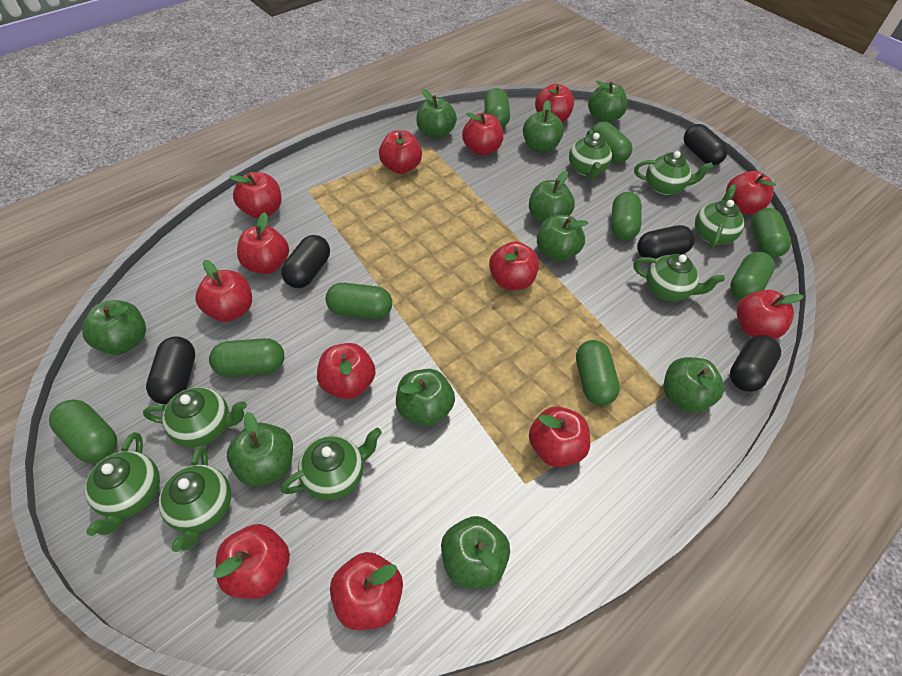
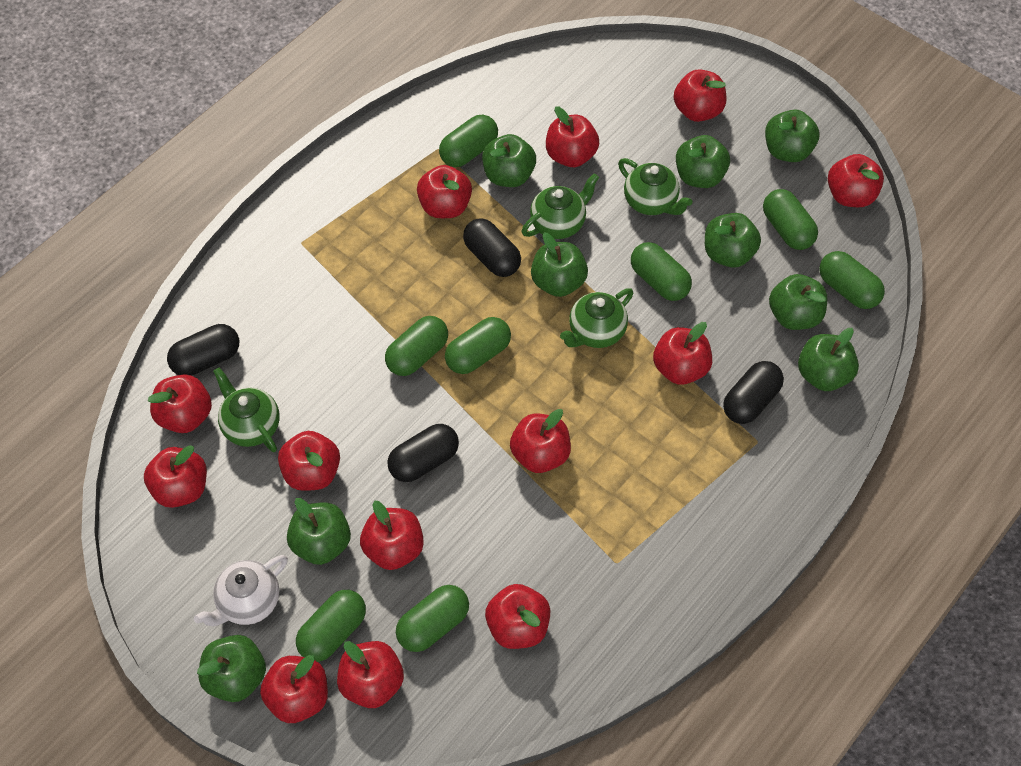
black capsule: [146,336,195,404] [281,235,330,288] [637,225,695,259] [684,124,728,165] [730,335,781,392] = 5 -> [167,324,239,376] [387,424,459,482] [463,218,521,277] [723,361,784,424] = 4
green apple: [82,300,146,355] [227,412,293,486] [396,369,455,427] [416,89,457,139] [441,516,510,589] [523,100,564,153] [529,171,575,223] [537,215,588,262] [588,80,628,122] [664,357,724,413] = 10 -> [197,635,266,702] [287,498,351,565] [482,134,536,187] [531,233,588,297] [676,135,730,188] [705,213,761,267] [765,109,820,162] [769,274,827,330] [798,328,859,391] = 9
green capsule: [49,399,117,463] [209,338,284,377] [326,283,392,319] [484,88,510,128] [576,340,620,406] [591,121,633,163] [611,192,642,240] [730,252,775,300] [751,208,791,258] = 9 -> [296,590,366,662] [385,316,448,376] [396,585,469,652] [439,115,498,167] [445,317,511,374] [631,242,692,301] [763,189,818,250] [819,251,885,309] = 8
green teapot: [85,432,160,536] [143,387,247,448] [159,445,231,552] [281,428,382,500] [569,129,612,179] [633,254,725,301] [634,151,713,195] [695,184,744,249] = 8 -> [213,367,280,452] [522,173,599,239] [560,288,634,348] [618,158,693,215] = 4
white teapot: none = 0 -> [194,555,288,627] = 1

